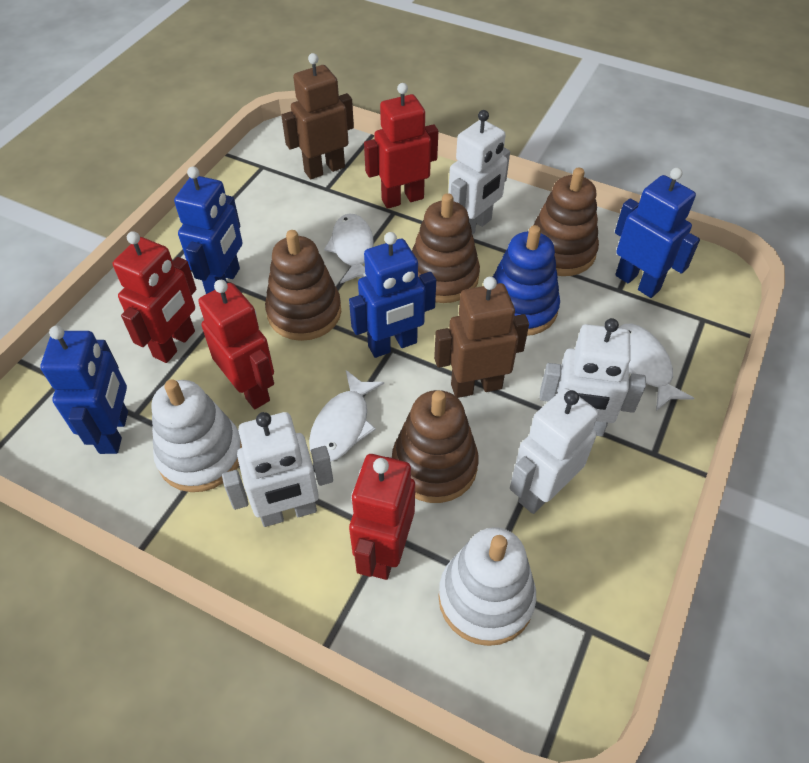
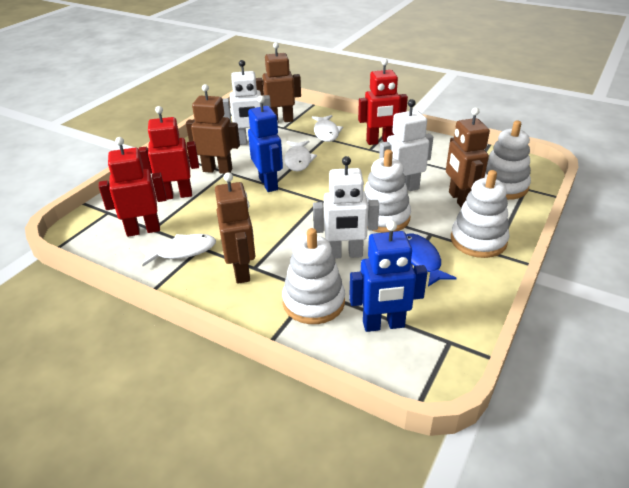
blue fish: none = 0 -> [406,233,457,287] = 1
blue robot: [40,326,128,454] [174,166,243,294] [349,232,436,358] [615,168,700,298] = 4 -> [248,95,283,192] [349,220,428,332] = 2
blue stacking toy: [493,225,560,336] = 1 -> none = 0
brown robot: [281,53,354,179] [434,277,529,398] = 2 -> [186,84,240,174] [215,172,255,284] [256,42,301,122] [446,108,490,208] = 4
brown stacking toy: [265,230,341,341] [392,390,479,503] [412,193,480,303] [534,168,599,276] = 4 -> none = 0
red robot: [113,231,196,363] [198,280,274,409] [349,454,415,580] [364,83,438,209] = 4 -> [99,137,167,237] [139,106,199,200] [358,59,408,145] = 3
white robot: [222,412,333,527] [448,110,510,235] [510,388,598,514] [540,318,646,436] = 4 -> [223,60,271,145] [313,156,379,258] [379,99,433,191] = 3
white stacking toy: [151,379,242,492] [438,527,536,646] = 2 -> [282,228,345,324] [364,149,411,233] [451,170,510,258] [485,121,531,200] = 4

